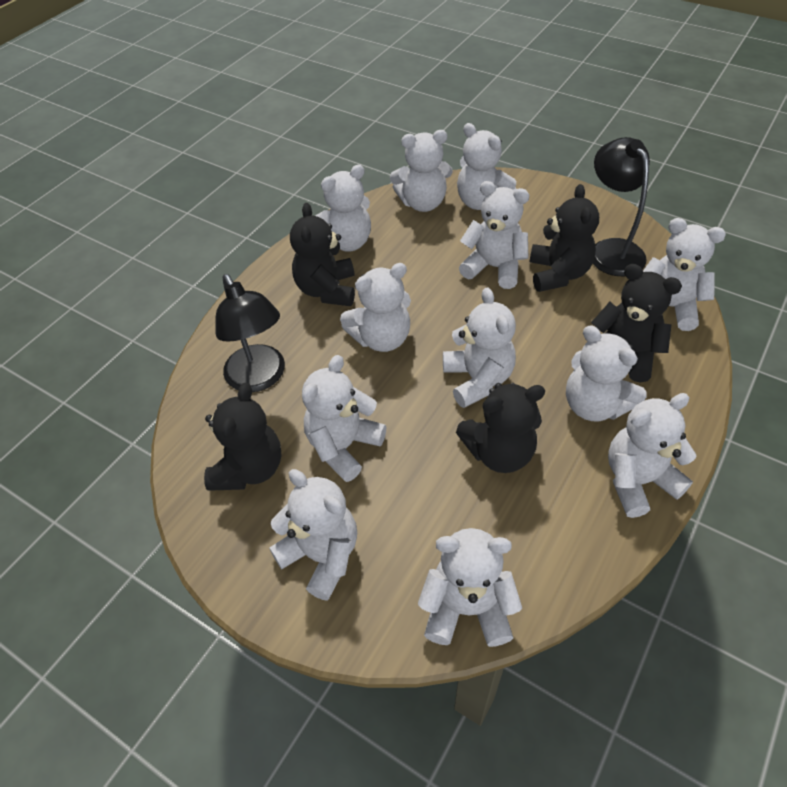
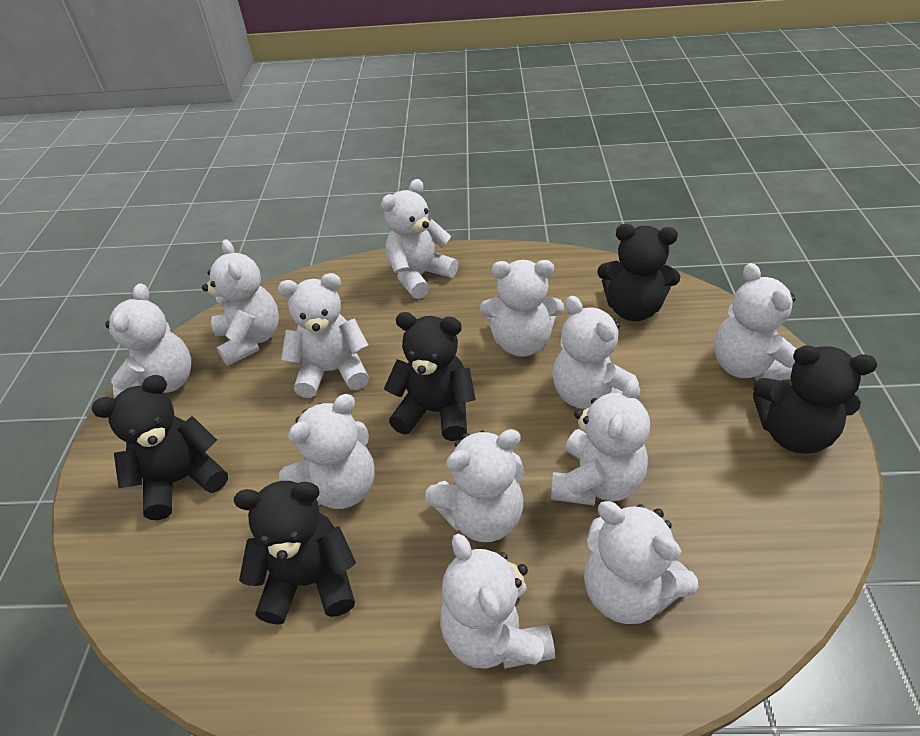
black lamp: [215,274,285,392] [593,137,650,276] = 2 -> none = 0

